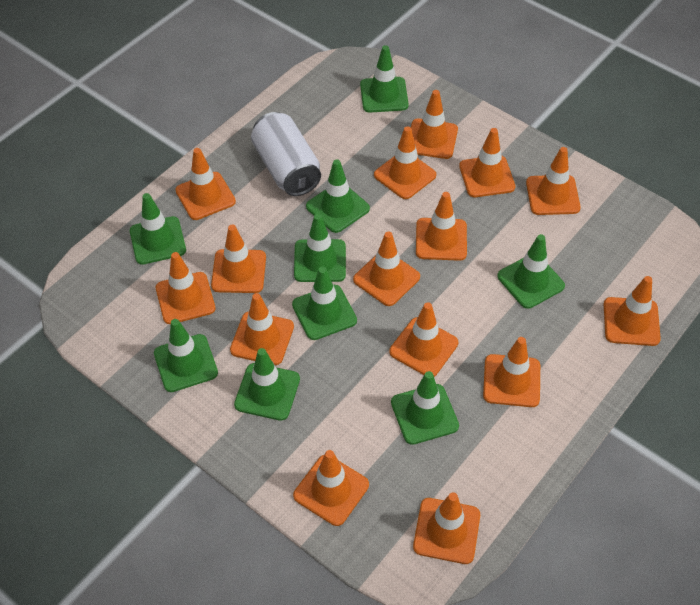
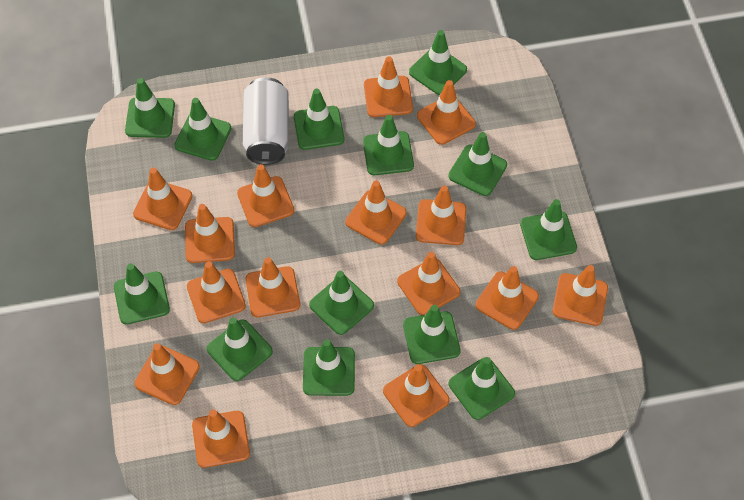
green traffic cone: [130,193,186,265] [154,319,218,392] [234,348,300,420] [292,267,357,340] [294,214,346,282] [306,159,370,233] [360,45,409,112] [391,371,459,445] [497,234,565,309] = 9 -> [114,263,170,325] [125,78,175,138] [174,98,231,161] [207,317,273,381] [294,89,344,150] [303,339,355,396] [309,271,374,335] [363,115,414,175] [403,305,461,364] [409,30,467,95] [448,132,507,196] [449,357,515,420] [520,199,577,260] = 13

